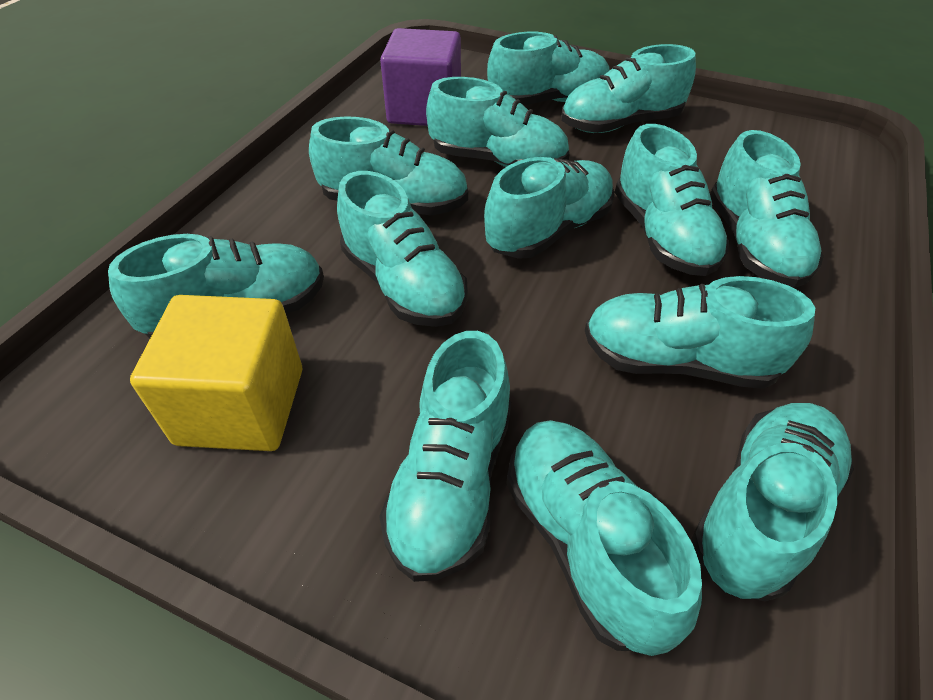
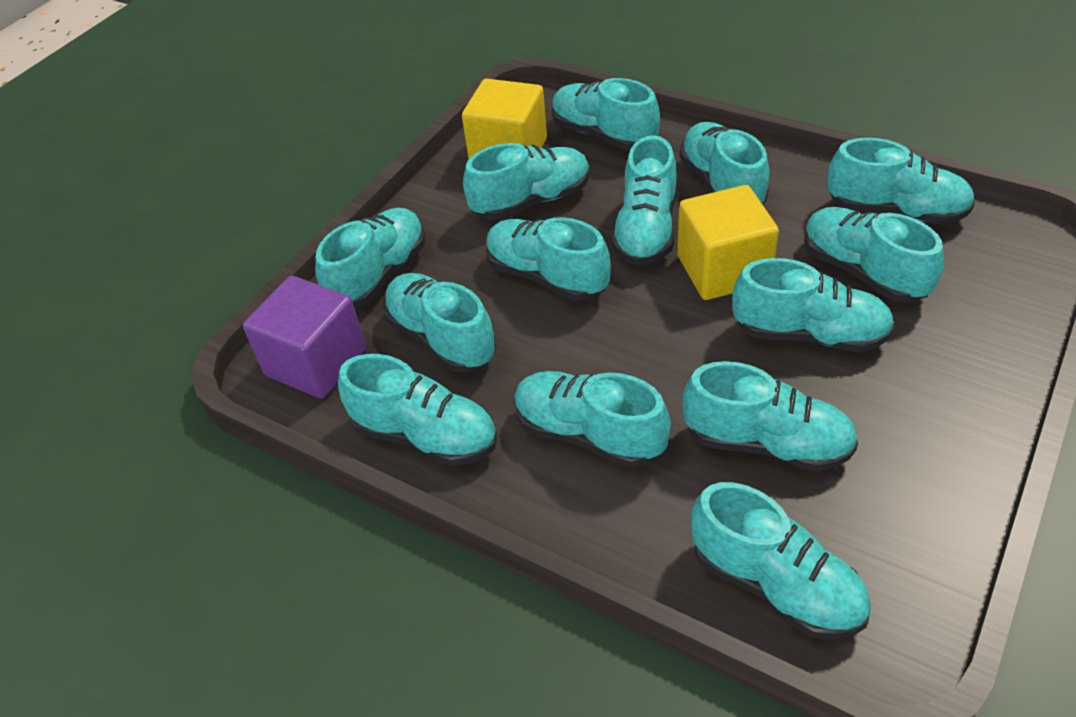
turquoise shoe: [108,234,324,338] [309,116,468,215] [337,171,468,327] [379,331,511,582] [426,77,570,167] [484,157,615,259] [487,32,610,105] [506,420,702,656] [561,44,696,133] [585,276,815,389] [615,124,729,276] [691,403,854,602] [710,130,824,288] = 13 -> [315,208,425,308] [338,354,497,466] [384,273,496,373] [463,143,590,220] [486,217,611,301] [514,371,671,468] [552,78,660,151] [611,135,677,266] [679,122,769,205] [682,361,858,472] [691,482,871,640] [732,258,894,353] [804,207,944,303] [827,138,975,224] = 14
yellow cube: [130,295,302,451] = 1 -> [462,79,547,159] [677,185,779,300] = 2

